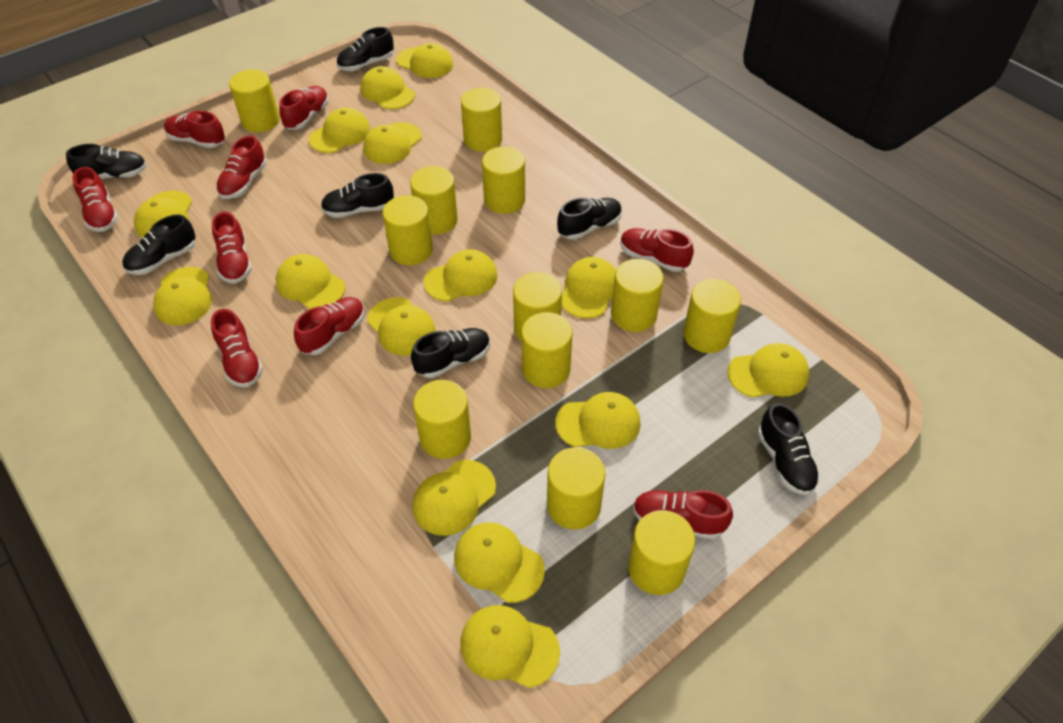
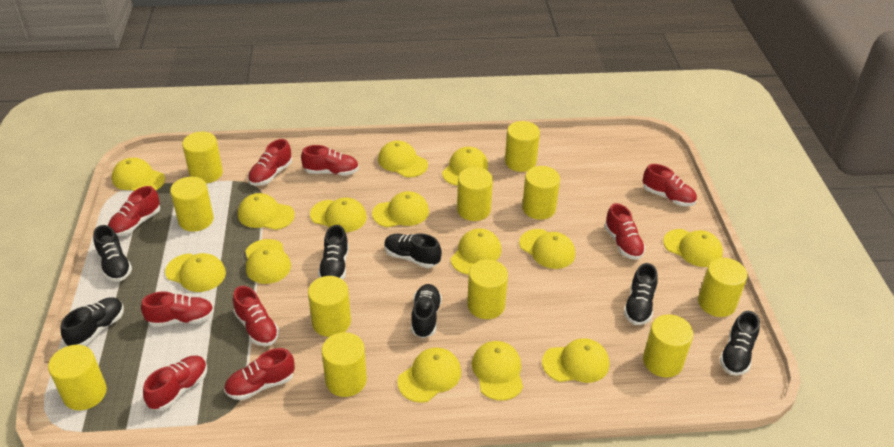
yellow cap: [134,190,192,238] [153,267,212,325] [275,254,345,309] [308,108,370,153] [360,66,415,109] [363,122,422,164] [367,297,436,356] [396,43,453,78] [412,460,496,536] [424,249,497,302] [454,522,545,603] [460,605,560,688] [555,392,641,449] [562,257,616,319] [727,343,809,398] = 15 -> [112,158,165,191] [165,253,226,292] [238,193,295,230] [245,239,291,284] [310,198,367,232] [372,191,429,228] [378,141,428,178] [398,348,461,403] [442,147,488,186] [451,228,501,275] [472,341,523,401] [519,229,575,269] [542,339,609,383] [663,229,723,267] = 14
yellow cylinder: [229,69,280,133] [383,195,433,265] [410,166,458,235] [413,380,471,459] [461,88,502,152] [482,146,525,214] [513,272,562,340] [521,312,573,388] [547,447,606,529] [611,259,664,332] [628,510,695,595] [683,279,741,353] = 12 -> [48,345,107,410] [170,177,214,232] [182,132,223,183] [308,276,351,337] [322,332,367,397] [457,167,493,221] [467,259,508,319] [505,121,540,172] [522,166,560,220] [643,314,693,377] [698,258,748,317] = 11

